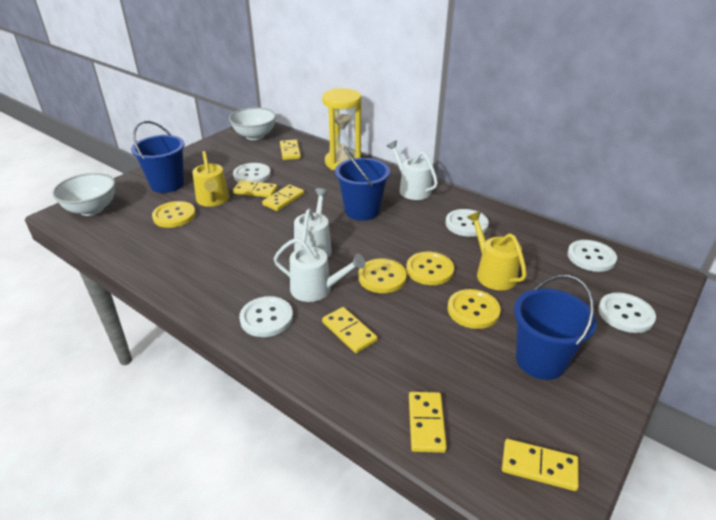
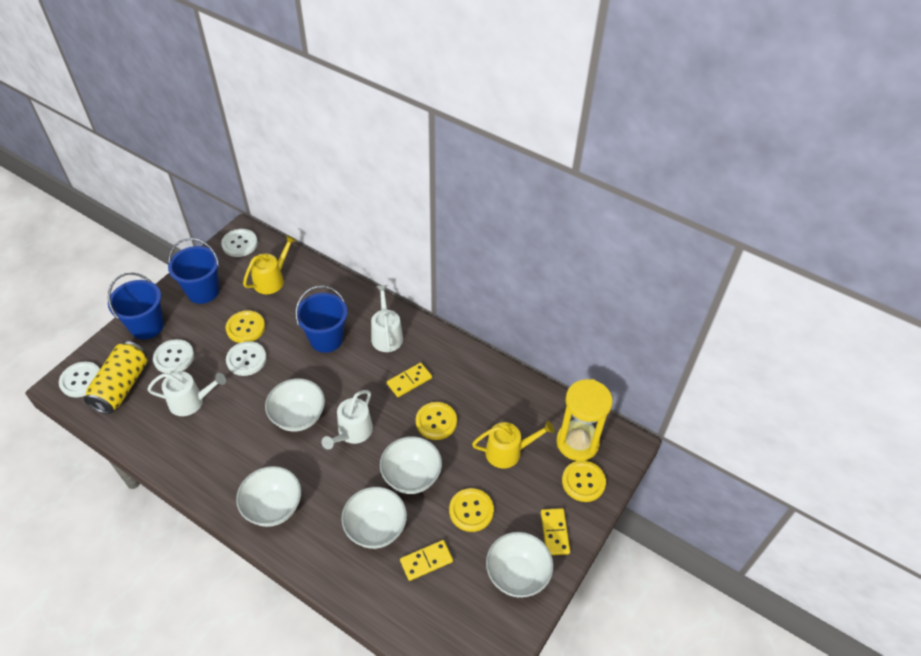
white bowl: [52,173,115,216] [229,107,276,140] = 2 -> [236,466,301,527] [265,378,325,432] [341,487,407,549] [380,436,442,494] [486,532,554,598] = 5
white button: [233,163,271,182] [239,296,293,337] [445,209,489,237] [567,240,617,272] [598,293,656,333] = 5 -> [59,361,100,398] [153,339,194,374] [221,229,258,257] [226,341,267,376] = 4
yellow can: none = 0 -> [84,341,147,414] = 1
yellow domino: [233,180,278,198] [262,185,304,211] [280,140,301,160] [322,307,378,353] [409,392,447,453] [502,439,579,491] = 6 -> [387,363,432,397] [400,540,453,581] [541,508,570,555] = 3

